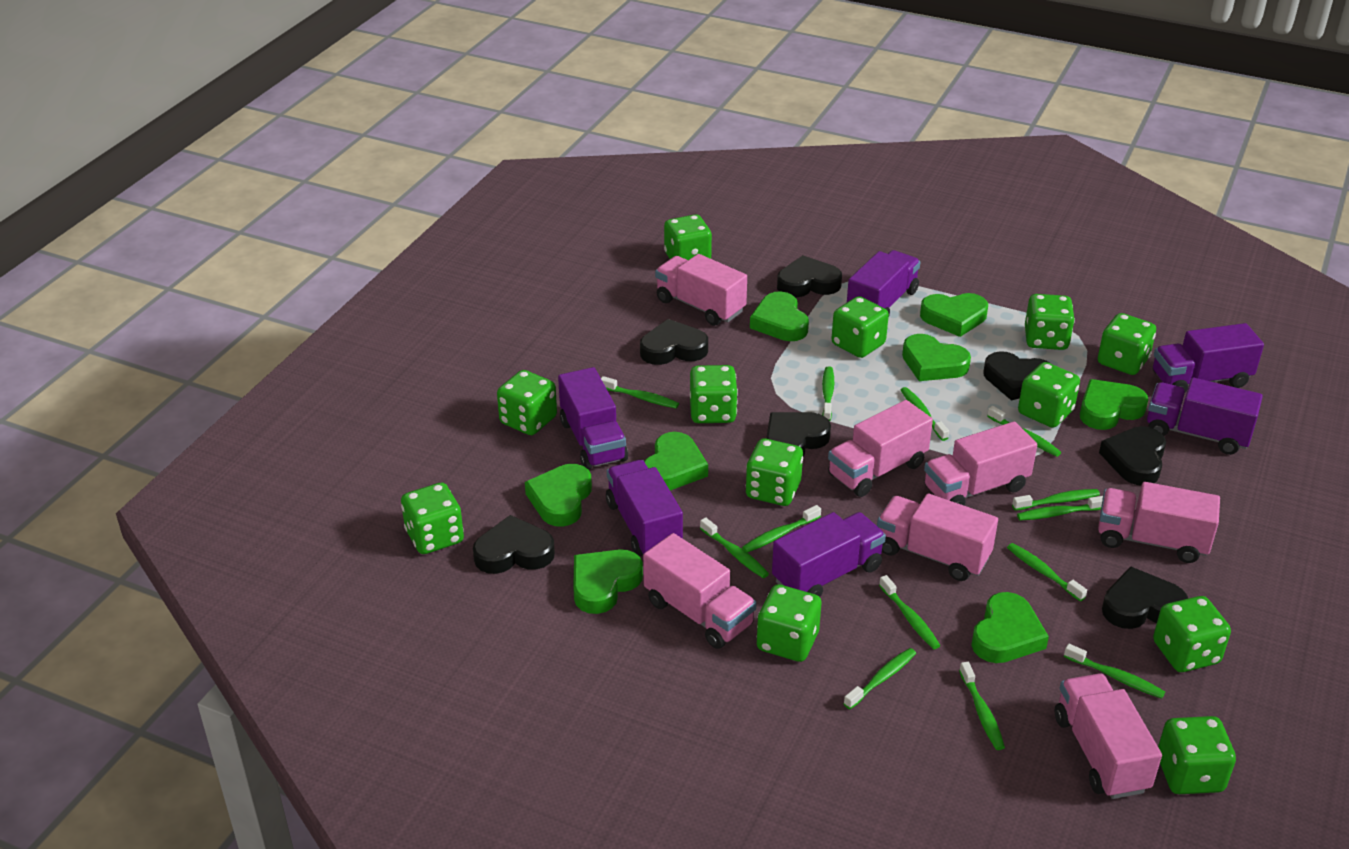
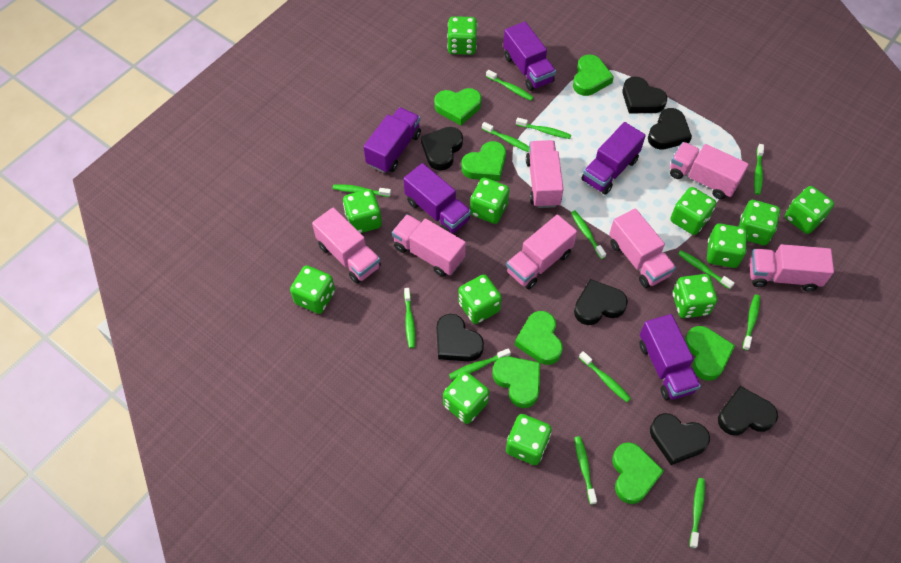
green heart: [525,464,592,527] [573,549,643,614] [644,432,708,490] [750,291,809,341] [902,334,971,381] [920,293,988,337] [971,592,1049,663] [1080,379,1148,430] = 8 -> [434,88,482,125] [461,141,506,181] [492,356,540,408] [515,311,563,365] [573,55,614,96] [612,442,664,504] [685,326,735,381] = 7
purple truck: [558,367,628,470] [606,460,683,556] [772,512,886,597] [847,250,920,318] [1147,378,1263,455] [1153,323,1264,392] = 6 -> [364,107,421,173] [404,163,471,233] [503,22,556,91] [582,122,646,195] [639,314,701,400] = 5

